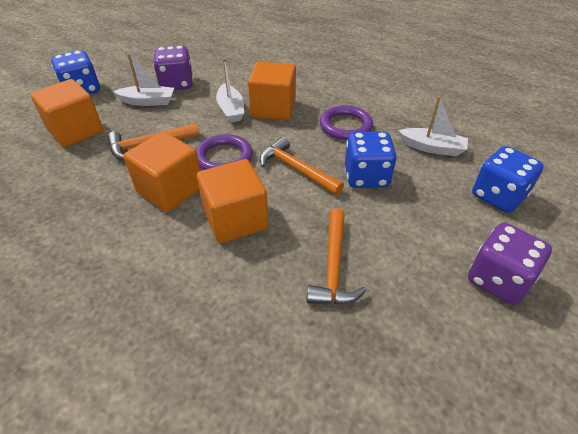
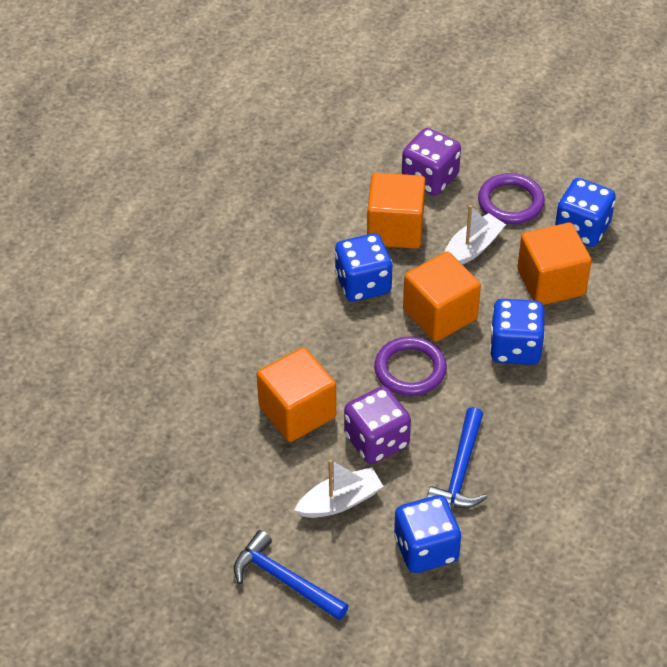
blue dice: [51,50,100,94] [345,132,397,188] [472,146,544,213] = 3 -> [335,233,393,302] [394,495,461,573] [490,299,545,365] [555,178,616,247] = 4
blue hammer: none = 0 -> [234,530,349,620] [427,407,487,508] = 2
orange hammer: [108,123,199,160] [260,137,344,195] [306,208,367,304] = 3 -> none = 0
white boat: [113,54,174,106] [216,58,244,123] [398,96,468,156] = 3 -> [294,459,384,518] [444,205,506,265] = 2

